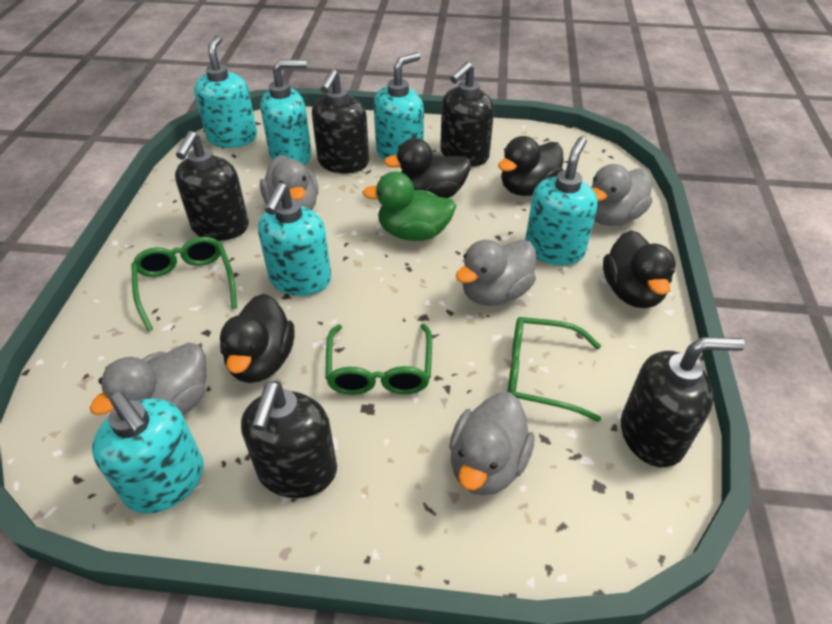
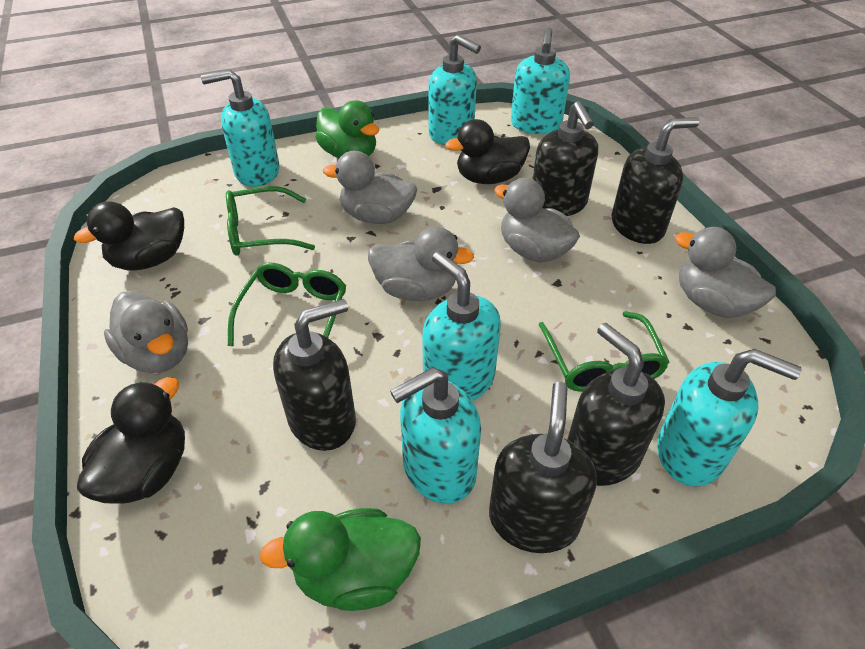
black duck: [220,294,295,383] [384,138,471,198] [498,136,564,196] [603,230,676,308] = 4 -> [74,201,184,271] [77,377,185,504] [445,119,530,184] = 3
green duck: [362,171,456,241] = 1 -> [260,508,421,611] [315,100,379,159] = 2

